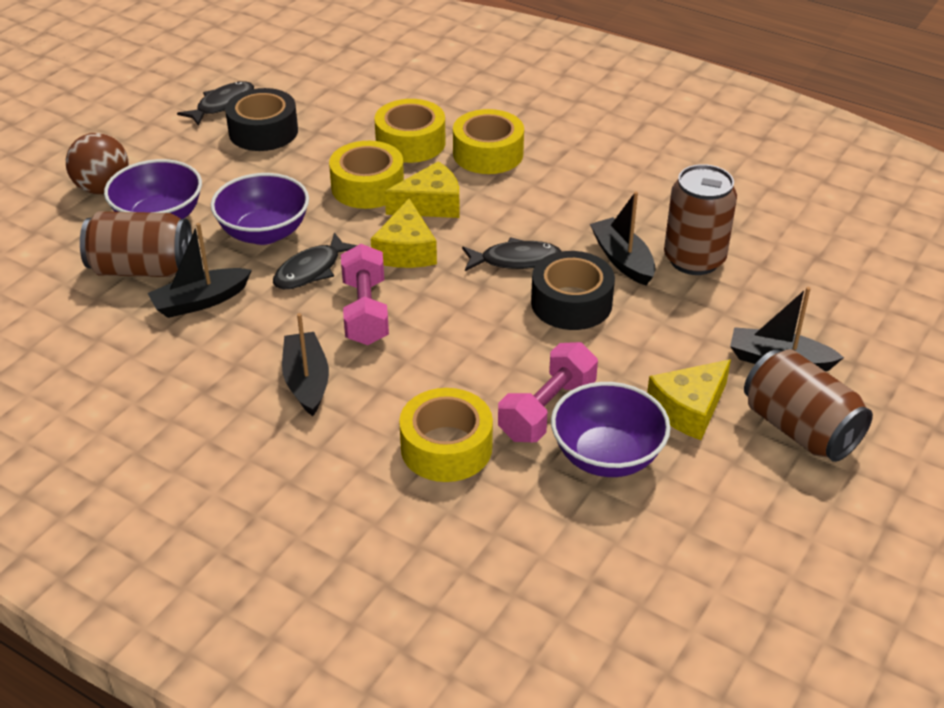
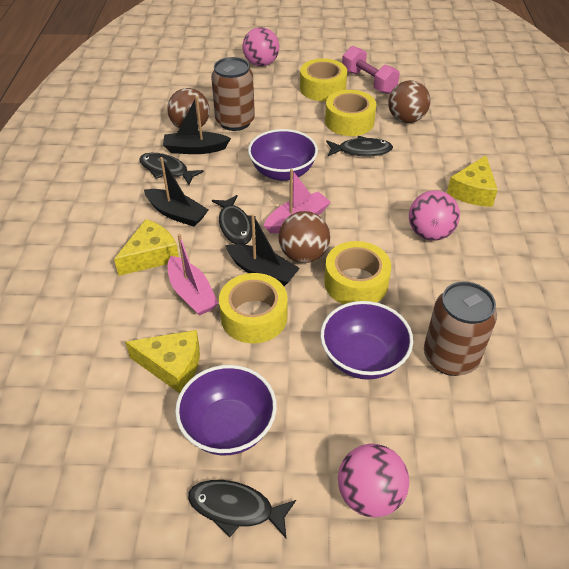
black boat: [148,223,252,318] [282,313,329,416] [590,192,655,286] [730,287,844,371] = 4 -> [144,157,209,227] [163,96,231,154] [225,214,300,286] = 3
black fish: [177,81,254,126] [273,232,357,289] [462,237,562,271] = 3 -> [139,153,204,185] [188,480,296,538] [212,195,256,245] [326,136,393,156] = 4
black tape: [225,88,298,151] [531,251,615,330] = 2 -> none = 0
brown ball: [66,133,129,194] = 1 -> [167,88,210,129] [278,211,330,263] [388,80,430,123] = 3
brown can: [80,211,192,277] [664,164,737,275] [744,349,873,462] = 3 -> [211,57,255,131] [424,282,497,376] = 2
pink ball: none = 0 -> [243,27,279,66] [338,444,409,517] [409,190,460,241] = 3
pink boat: none = 0 -> [168,234,219,316] [264,169,331,233] = 2
pink dumbbell: [341,244,389,345] [498,342,598,442] = 2 -> [342,46,400,94] = 1

